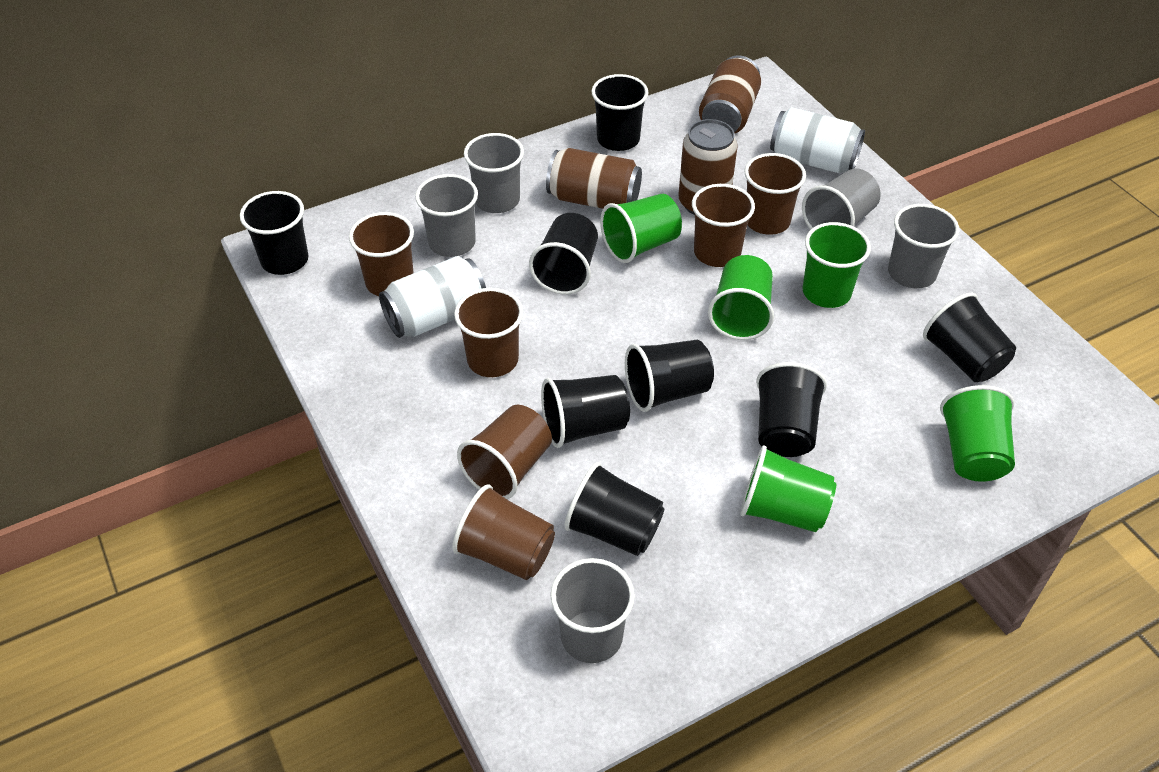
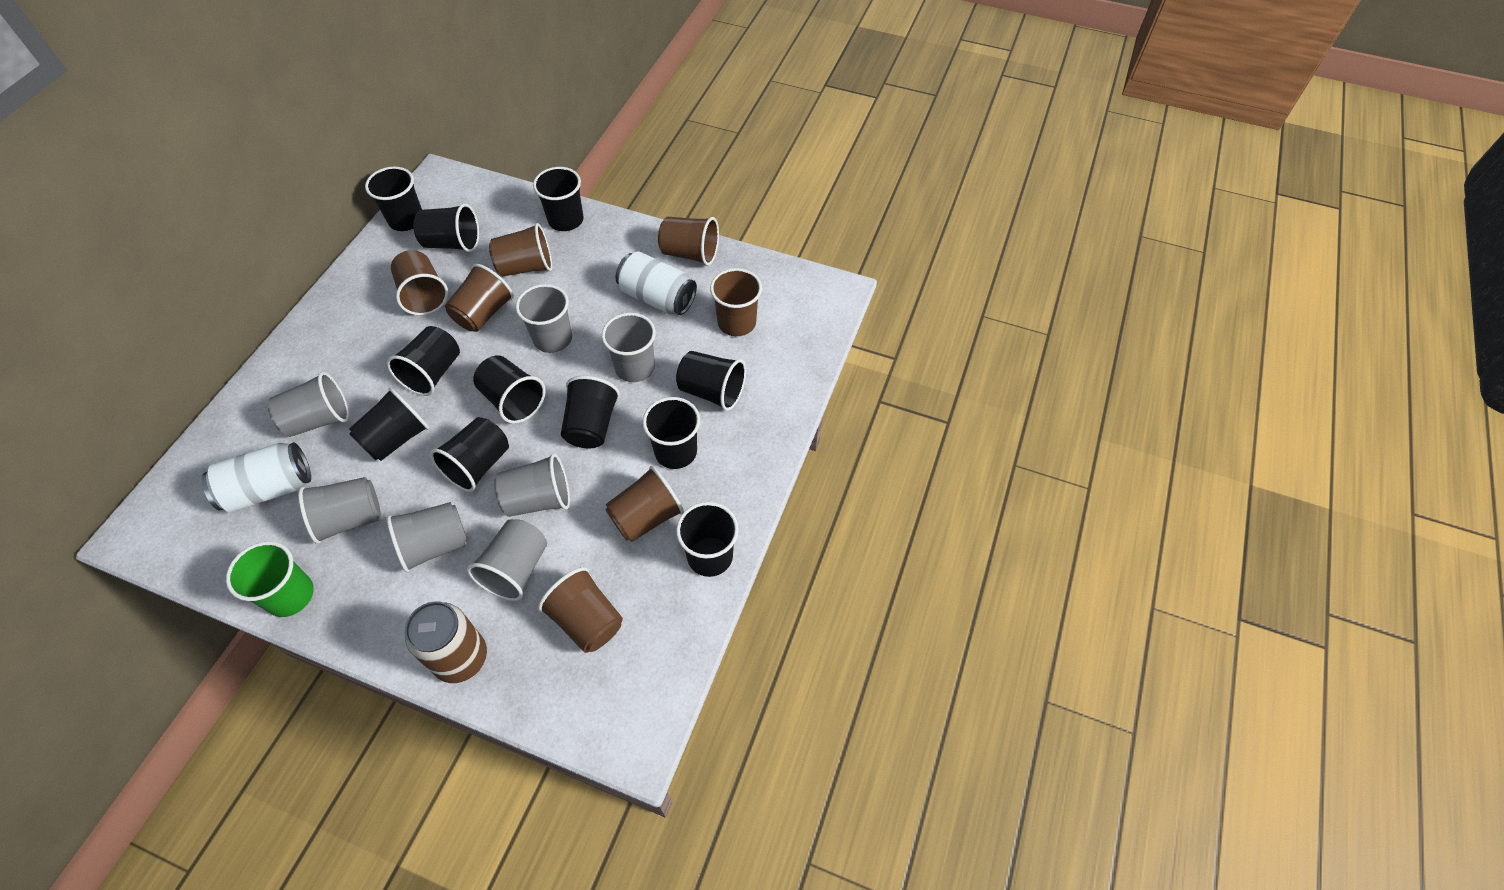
black cup: [240,191,309,275] [529,213,598,295] [541,375,630,448] [564,462,664,556] [591,74,649,151] [625,340,714,412] [756,362,827,457] [923,293,1016,382] = 8 -> [349,388,429,461] [365,167,422,231] [387,326,460,396] [413,203,479,252] [430,417,509,492] [473,355,546,424] [533,167,584,231] [561,376,620,448] [643,397,700,469] [676,351,746,411] [676,502,739,577] = 11
brown can: [546,148,642,209] [678,119,738,215] [699,56,761,133] = 3 -> [405,602,487,683] = 1
brown cup: [349,212,414,296] [452,484,555,580] [454,288,523,377] [457,405,552,499] [692,184,755,267] [744,153,806,235] = 6 -> [391,250,448,315] [445,264,514,332] [489,223,552,277] [538,567,623,653] [605,466,684,542] [658,217,719,266] [710,268,762,336] = 7
green cup: [600,194,682,263] [708,255,774,340] [740,445,836,532] [802,222,871,308] [940,385,1015,482] = 5 -> [226,541,314,617] = 1
grey cup: [415,174,478,257] [464,133,524,213] [551,558,635,663] [802,168,881,230] [888,204,959,288] = 5 -> [268,372,349,437] [298,477,381,544] [386,502,467,572] [467,519,547,601] [494,453,570,517] [516,284,572,353] [602,313,656,382] = 7

